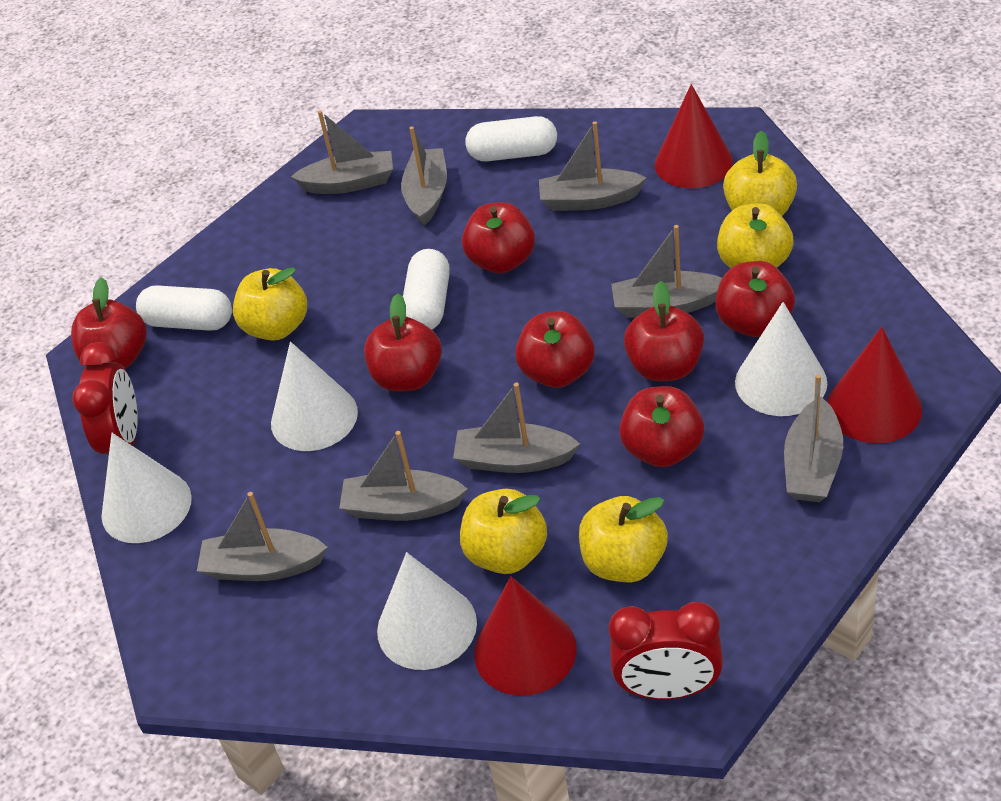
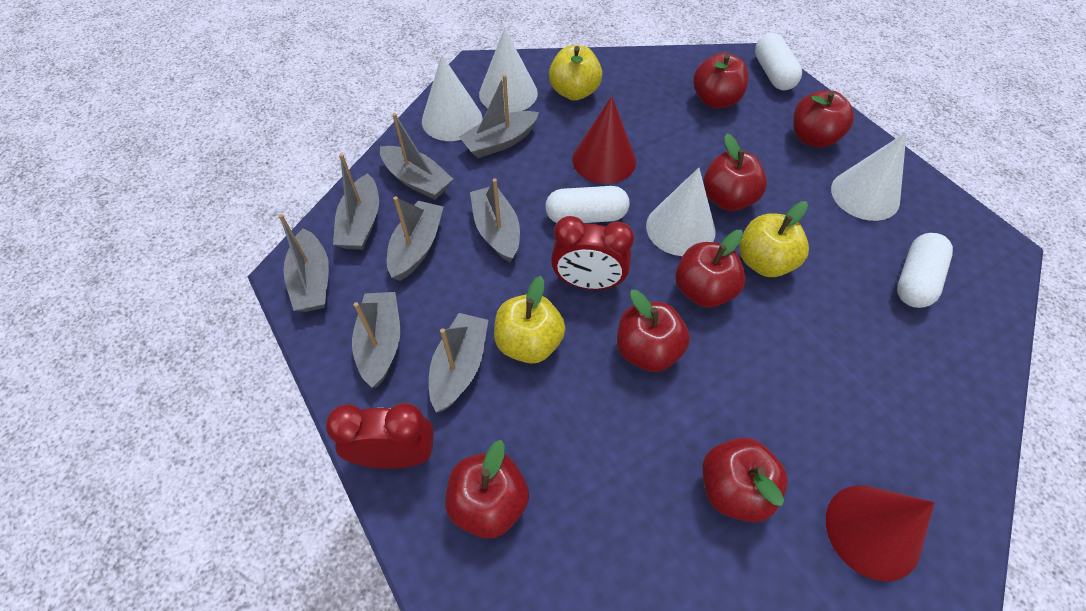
red cone: [474,576,577,696] [655,84,733,188] [827,327,922,443] = 3 -> [573,96,636,184] [826,485,935,581] = 2
yellow apple: [233,267,307,341] [460,489,547,574] [579,496,668,582] [717,203,794,268] [723,131,797,216] = 5 -> [494,276,565,364] [549,45,602,101] [739,201,809,277] = 3

